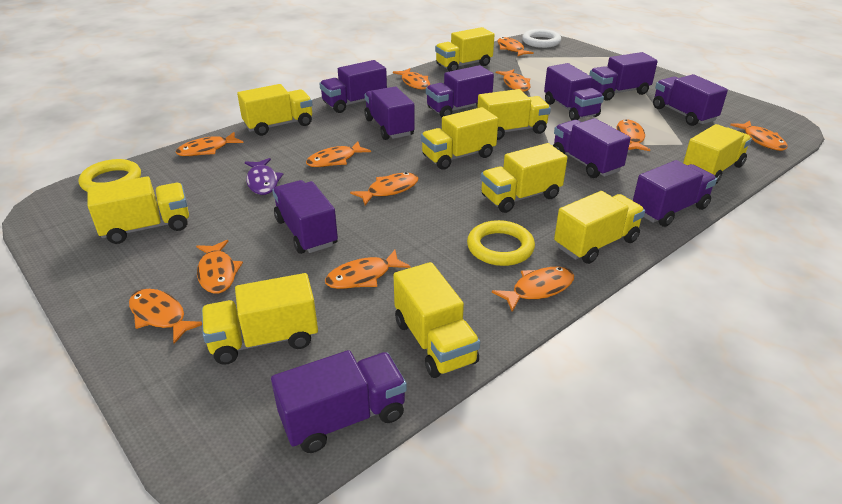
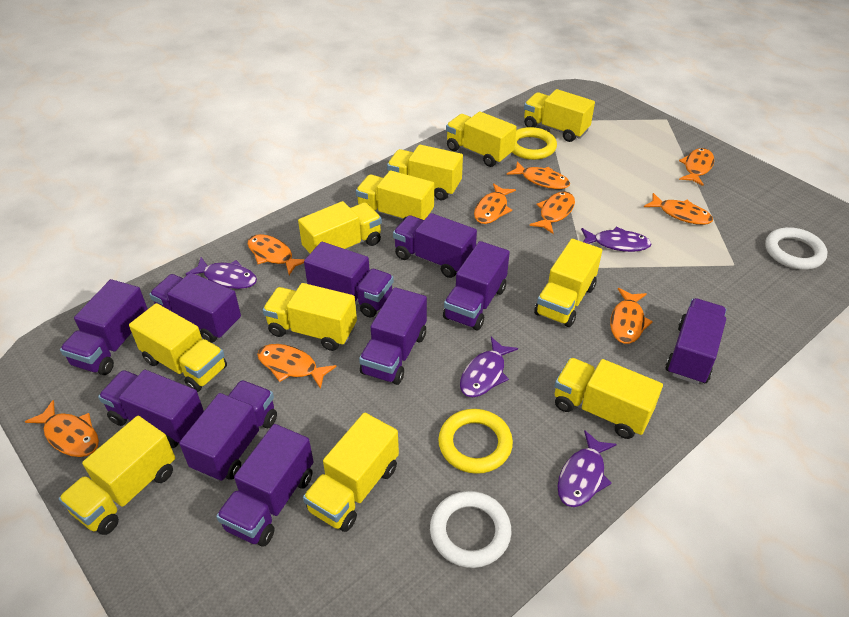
orange fish: [129,289,202,344] [176,132,243,156] [196,240,243,294] [306,141,371,167] [325,250,411,289] [350,172,419,205] [393,68,430,90] [492,267,574,312] [496,69,531,92] [497,37,534,56] [616,119,650,151] [730,121,788,151] = 12 -> [25,400,99,457] [248,234,305,275] [257,344,337,389] [474,183,516,224] [507,161,570,189] [530,192,575,234] [610,288,653,344] [644,193,713,225] [679,148,714,186] = 9
purple fish: [245,158,283,195] = 1 -> [186,257,257,289] [460,337,518,397] [557,430,617,507] [581,227,651,252] = 4
white ring: [522,29,561,48] = 1 -> [430,491,511,568] [765,227,828,270] = 2
yellow truck: [87,176,189,244] [202,273,318,365] [237,84,313,136] [393,262,480,378] [421,107,499,170] [435,27,495,72] [477,89,551,140] [481,143,568,213] [554,191,645,264] [683,124,752,185] = 10 -> [59,416,175,535] [129,303,227,392] [263,283,357,351] [298,201,382,254] [303,413,399,532] [356,170,434,220] [387,145,463,200] [446,111,517,167] [524,89,595,142] [534,239,602,327] [555,358,663,439] = 11

